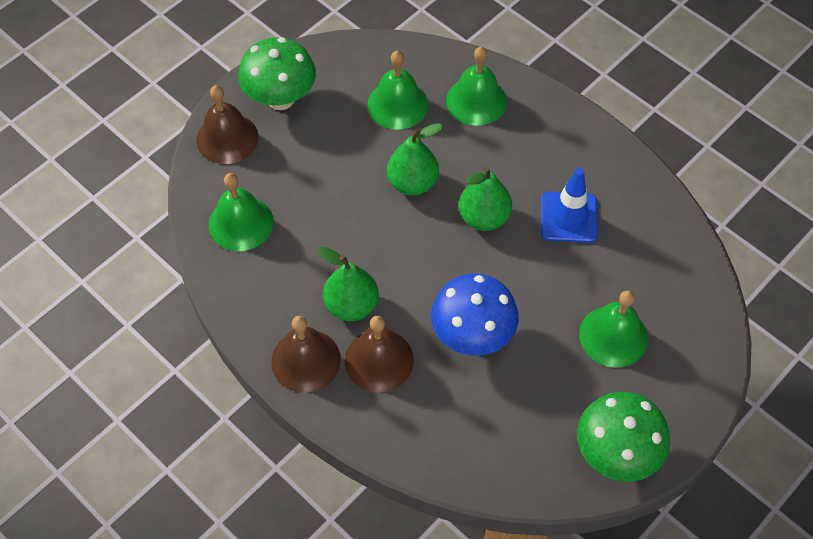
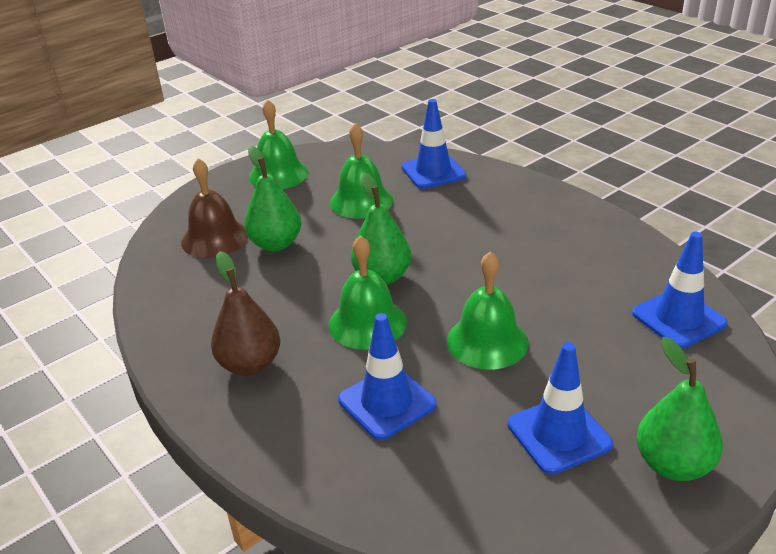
blue mushroom: [431,274,519,356] = 1 -> none = 0
blue traffic cone: [541,168,598,243] = 1 -> [338,313,437,440] [401,99,466,189] [507,342,613,475] [632,232,728,348] = 4
brown bell: [196,85,259,164] [271,316,341,393] [345,316,414,393] = 3 -> [181,158,248,258] = 1
brown pear: none = 0 -> [211,251,281,376] = 1
green mushroom: [238,37,316,110] [577,392,670,482] = 2 -> none = 0

